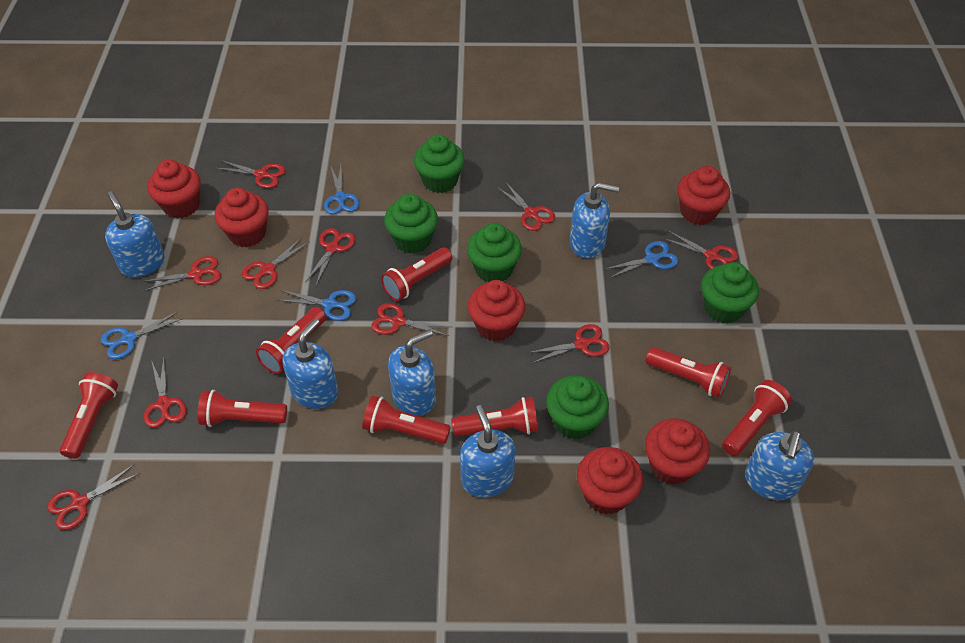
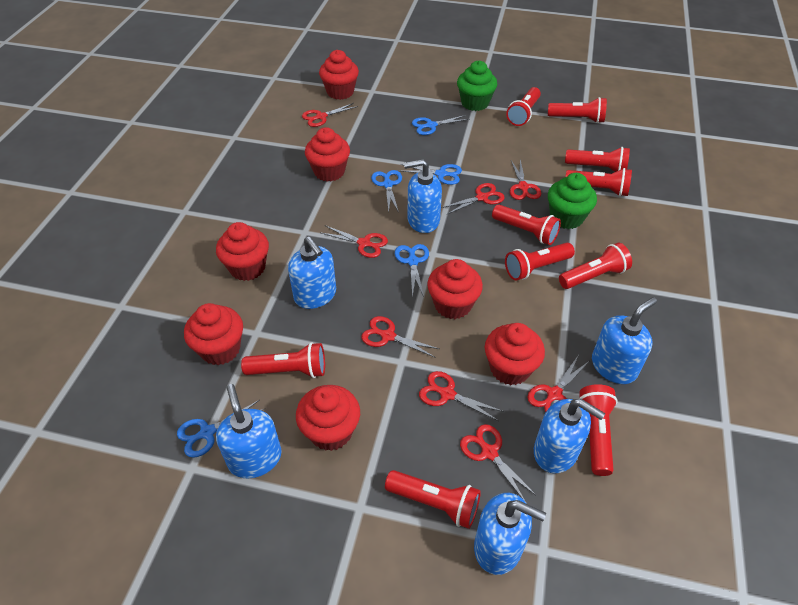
blue scissors: [101,311,183,359] [277,290,356,321] [324,165,360,214] [605,241,678,278] = 4 -> [177,400,264,458] [371,170,402,213] [395,244,429,297] [401,164,462,185] [412,115,470,135] = 5
green cupcake: [384,194,438,253] [414,135,465,193] [467,223,522,282] [546,375,609,439] [701,262,759,324] = 5 -> [457,61,497,111] [548,173,597,229] = 2
red cupcake: [147,159,201,219] [215,188,269,247] [467,280,525,341] [577,447,643,514] [645,419,710,485] [677,166,730,225] = 6 -> [184,303,243,365] [216,222,269,281] [296,385,360,451] [305,127,350,182] [319,50,359,100] [427,259,483,319] [485,323,545,385] = 7
red flashlight: [60,372,118,459] [198,390,287,427] [256,307,326,374] [362,396,451,444] [381,247,452,301] [452,397,538,437] [646,347,731,398] [722,380,792,456] = 8 -> [241,342,325,378] [385,470,481,529] [492,205,561,245] [505,243,575,281] [506,87,541,126] [548,97,607,123] [559,243,632,289] [565,147,630,172] [565,168,632,196] [579,384,618,476] = 10
red scissors: [47,464,140,530] [142,256,221,291] [144,358,187,428] [216,160,285,188] [242,237,309,289] [305,228,355,285] [371,303,451,336] [497,183,555,231] [528,324,609,363] [663,231,738,269] = 10 -> [302,103,358,127] [321,225,388,258] [361,316,440,358] [419,371,504,421] [442,183,505,214] [460,424,537,504] [510,159,541,200] [527,356,588,412] = 8

